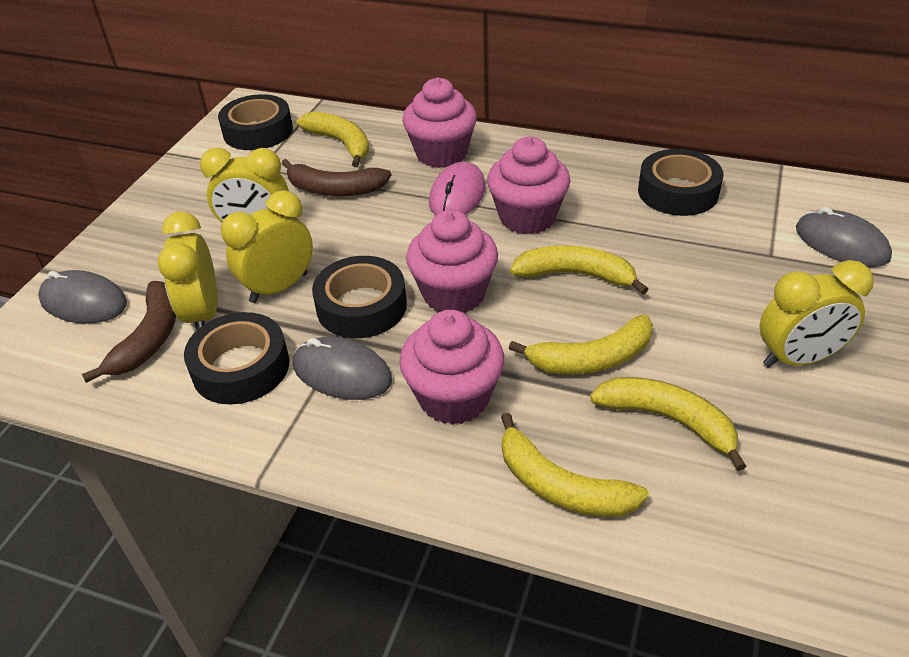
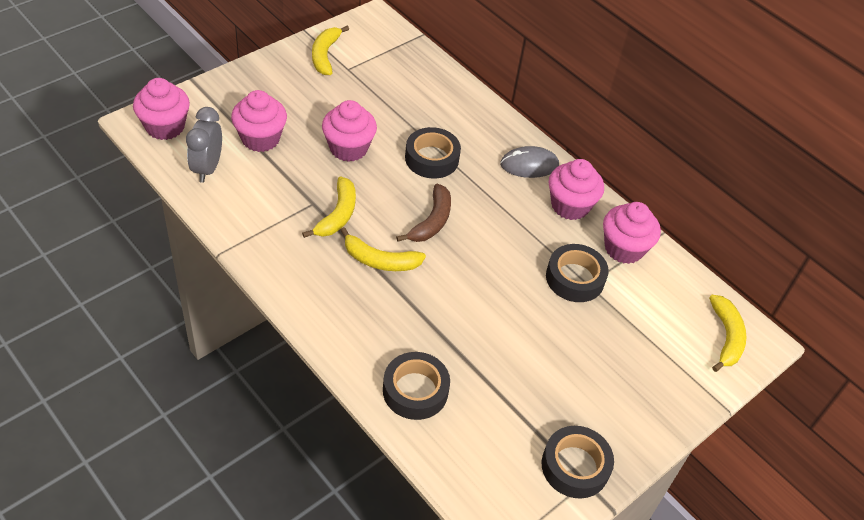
brown banana: [82,281,176,383] [282,159,391,196] = 2 -> [396,184,451,242] = 1
grey clock: none = 0 -> [186,107,222,183] = 1
grey mouse: [38,270,127,324] [293,337,392,400] [796,207,892,267] = 3 -> [500,146,559,178] = 1
pink cupcake: [399,310,504,425] [402,77,477,168] [406,210,498,313] [487,137,570,234] = 4 -> [133,78,190,140] [231,90,287,152] [322,100,377,162] [549,159,604,220] [603,202,661,264] = 5
pink mouse: [429,162,486,215] = 1 -> none = 0
yellow banana: [296,112,369,167] [501,413,649,517] [509,315,653,374] [510,245,648,295] [590,377,746,471] = 5 -> [302,176,356,238] [312,26,349,75] [340,227,426,271] [709,295,746,372] = 4
yellow clock: [157,211,218,330] [200,147,289,223] [221,190,313,303] [759,260,874,368] = 4 -> none = 0

